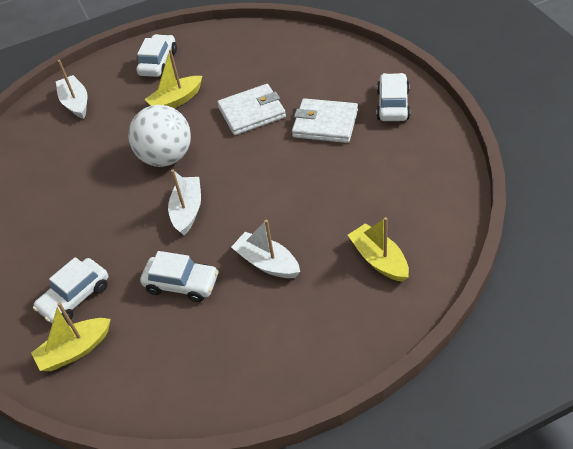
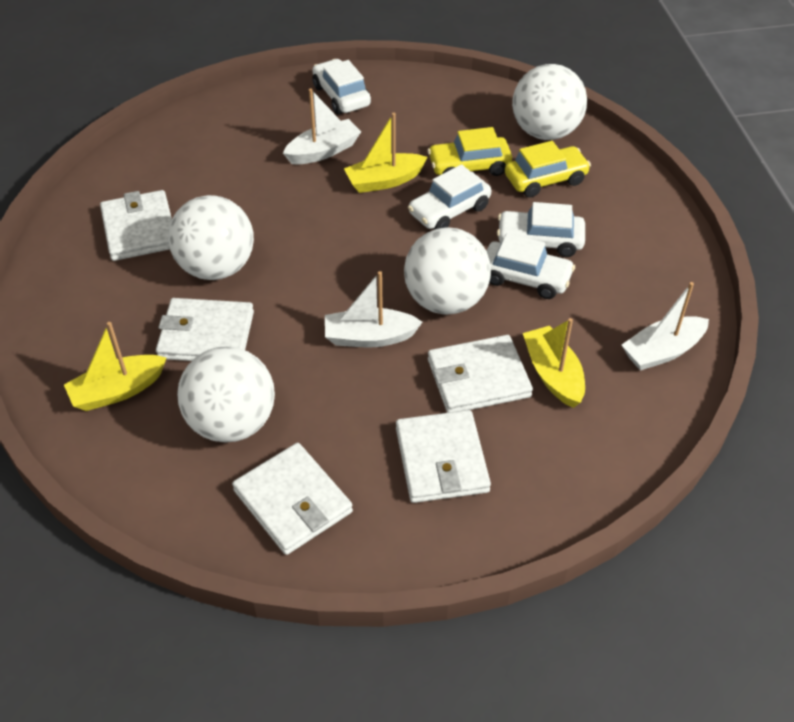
white ball: [128,105,191,167] = 1 -> [168,195,254,280] [177,346,275,442] [404,227,491,315] [512,64,587,140] = 4
white wallet: [217,84,286,135] [292,98,358,143] = 2 -> [100,190,172,261] [156,298,254,361] [232,443,353,555] [396,410,491,503] [428,335,533,413] = 5
yellow car: none = 0 -> [428,127,512,176] [505,141,591,198] = 2

